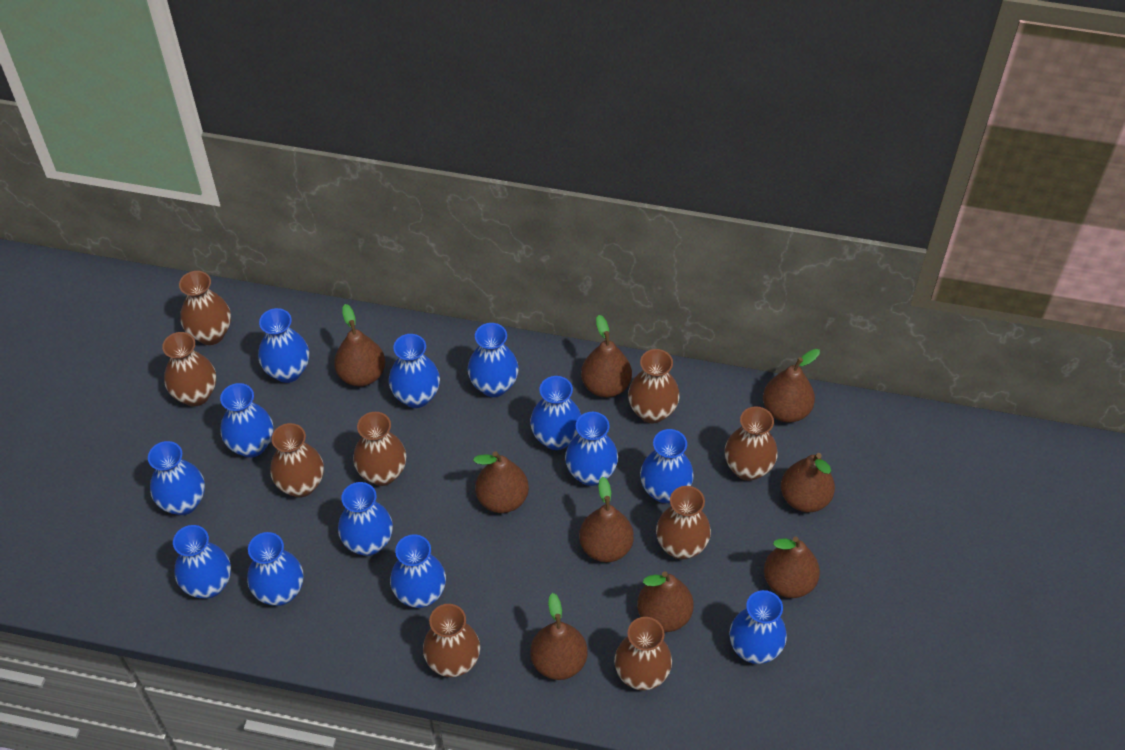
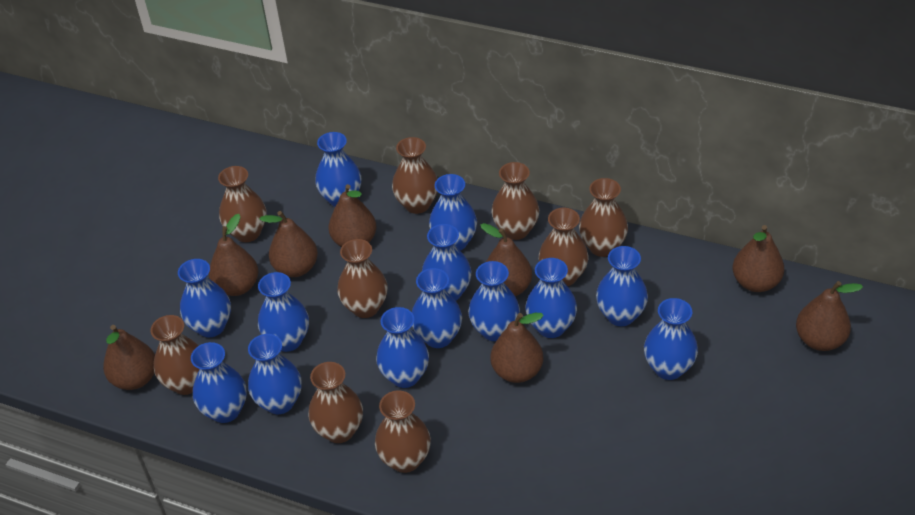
brown pear: [334,304,385,387] [473,451,529,513] [530,593,587,680] [579,477,634,562] [581,315,632,398] [637,571,694,632] [763,349,820,423] [764,536,820,598] [781,453,835,512] = 9 -> [103,325,155,390] [209,214,259,296] [259,211,318,277] [329,184,376,247] [481,223,532,296] [491,313,544,383] [732,225,784,292] [796,281,863,351] = 8

